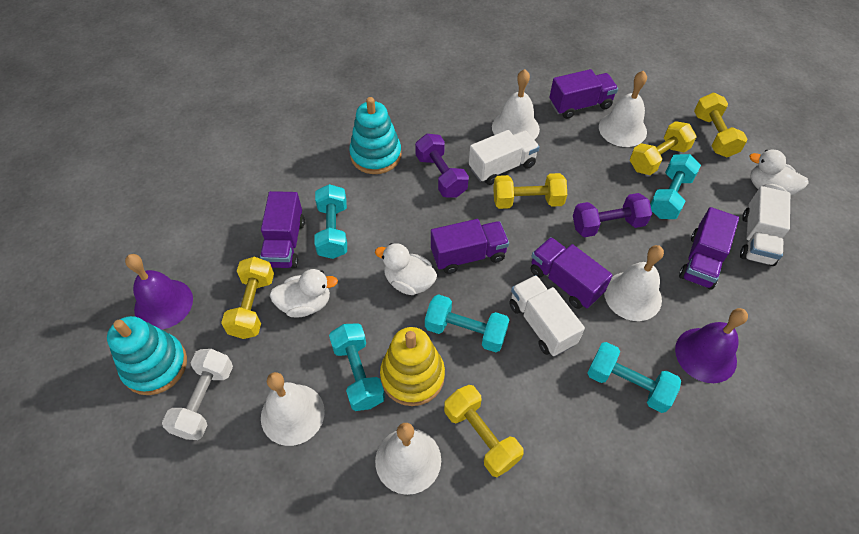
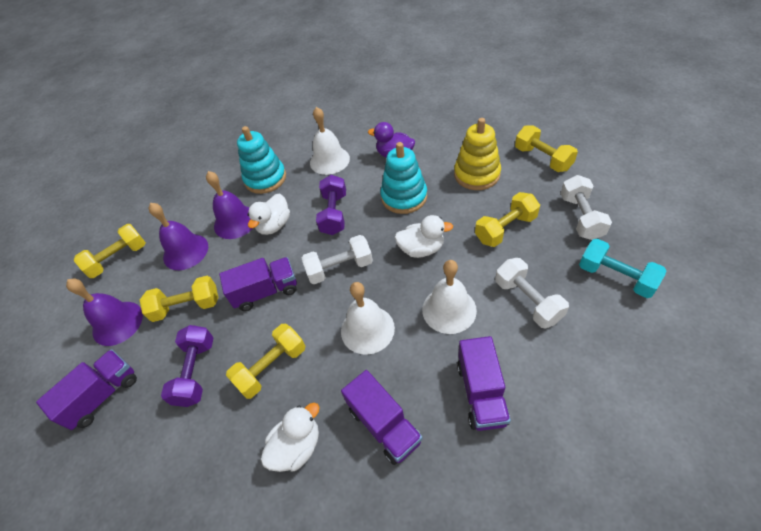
purple bell: [125,254,193,329] [675,308,748,383] = 2 -> [66,279,143,346] [149,203,208,270] [206,171,253,239] = 3
purple duck: none = 0 -> [368,122,415,158] = 1
purple truck: [260,191,305,268] [431,219,509,274] [530,237,613,309] [550,69,618,119] [679,207,739,290] = 5 -> [36,349,137,430] [219,257,297,311] [341,370,423,465] [457,336,511,431] = 4
turquoise dumbbell: [314,184,347,259] [329,323,385,411] [425,294,510,352] [587,342,681,413] [650,154,701,219] = 5 -> [579,239,667,298] = 1
white bell: [261,372,325,446] [375,423,441,495] [492,69,540,140] [599,71,647,147] [604,245,664,321] = 5 -> [310,107,350,175] [341,282,395,355] [422,260,477,334] = 3
white dumbbell: [162,349,233,440] = 1 -> [302,235,373,284] [495,258,569,329] [560,175,612,240] = 3
white truck: [469,130,540,185] [509,275,585,356] [740,186,790,266] = 3 -> none = 0

